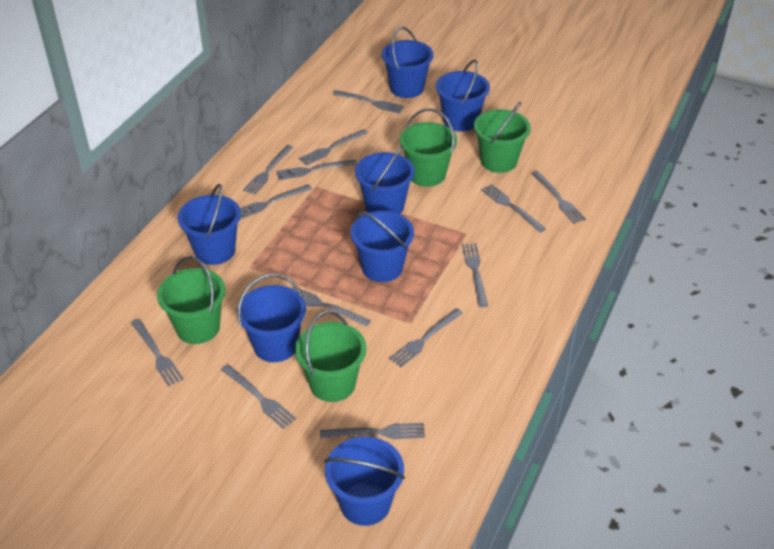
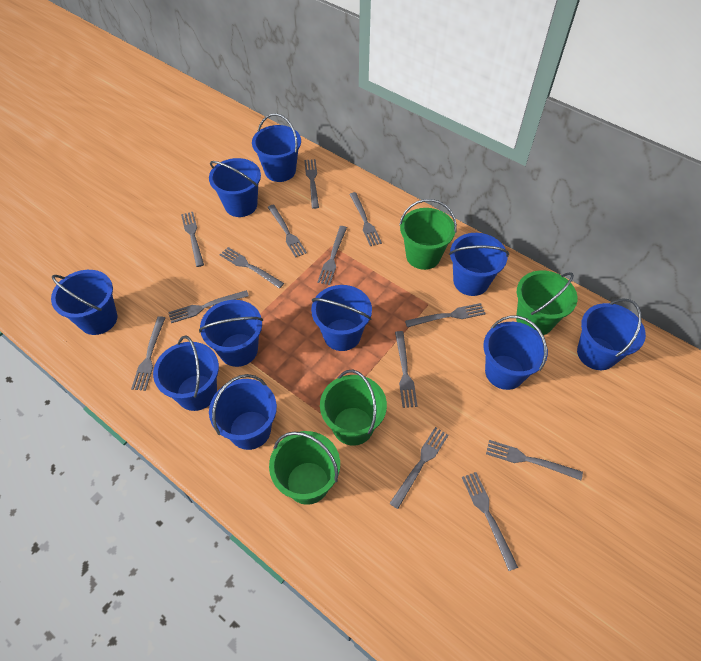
blue bucket: [178,184,241,265] [237,274,306,362] [324,436,405,526] [350,210,414,282] [355,145,415,214] [382,27,433,98] [436,60,490,131] = 7 -> [51,270,117,335] [153,336,219,411] [199,300,263,367] [209,158,261,217] [209,374,277,450] [252,113,301,182] [311,285,372,351] [449,233,509,296] [483,315,548,390] [577,298,646,370] = 10

